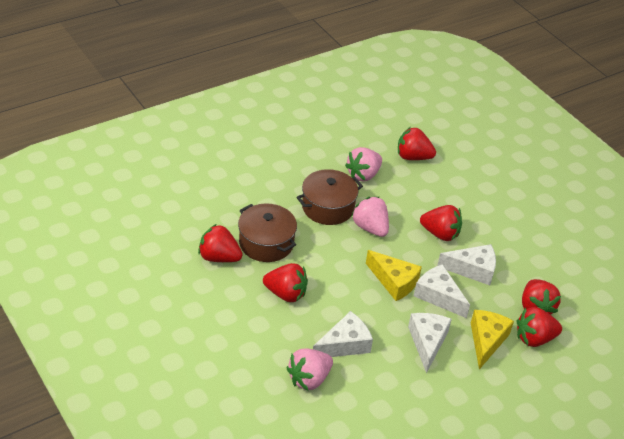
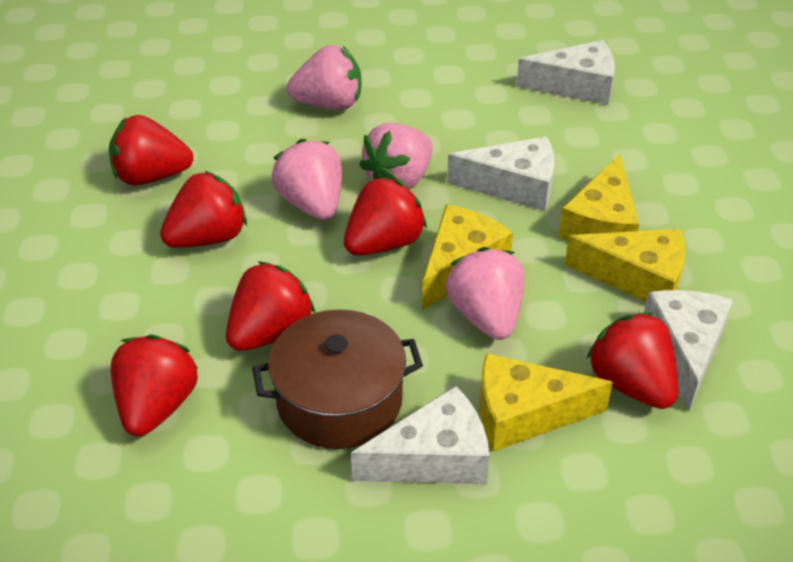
brown pot: [238,204,297,262] [297,169,363,225] = 2 -> [252,309,423,449] = 1
pink strawberry: [286,348,333,391] [345,147,382,182] [352,197,389,237] = 3 -> [272,139,342,220] [286,45,361,110] [359,123,433,189] [446,247,525,340] = 4
yellow cheese: [366,250,422,301] [471,310,514,369] = 2 -> [422,204,513,310] [480,353,613,452] [559,154,639,241] [565,229,685,302] = 4

